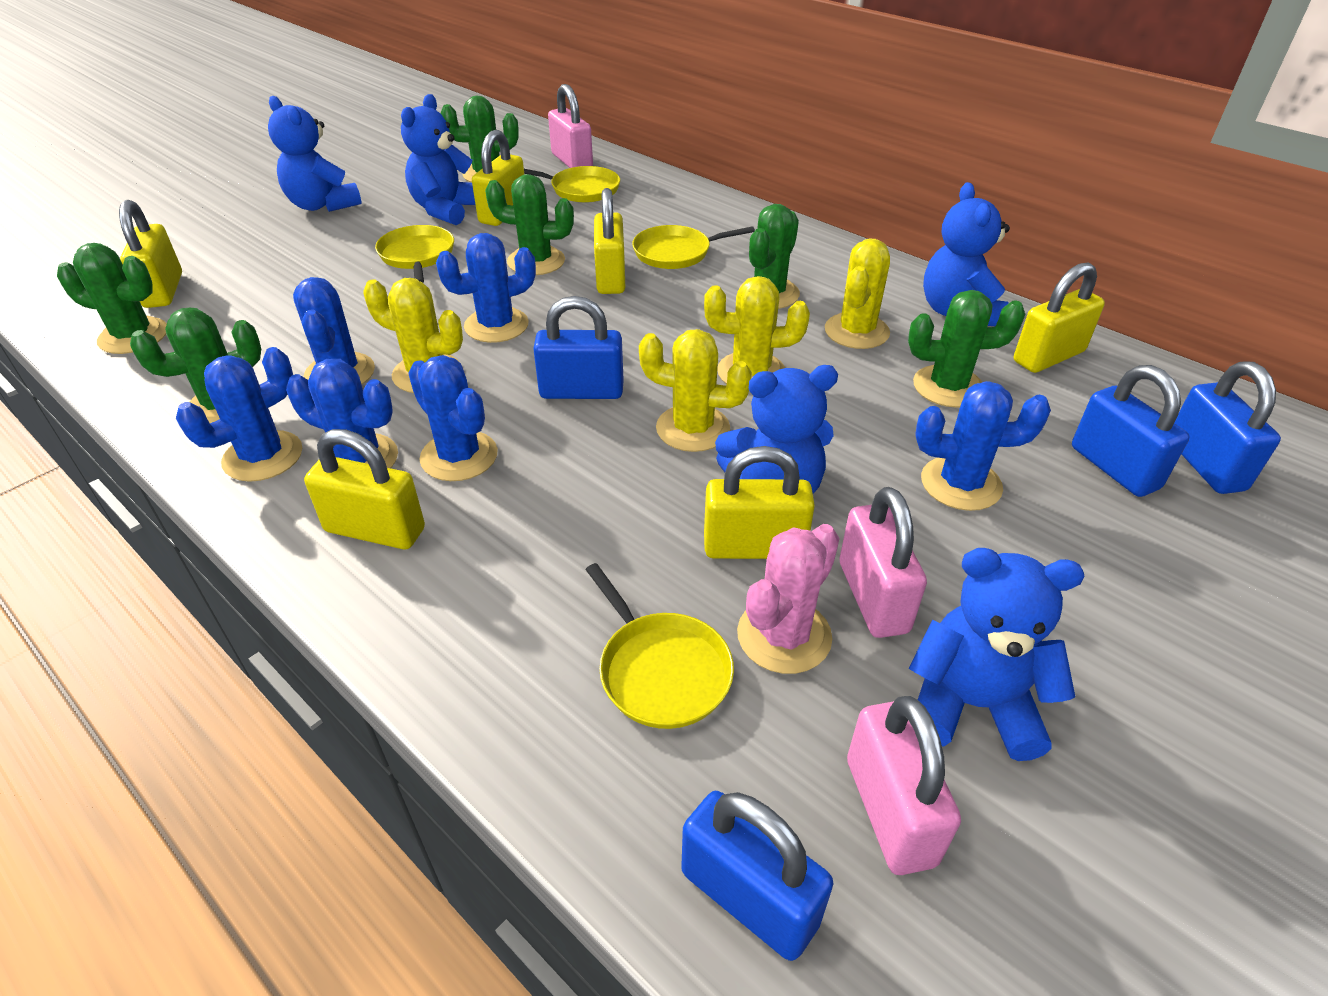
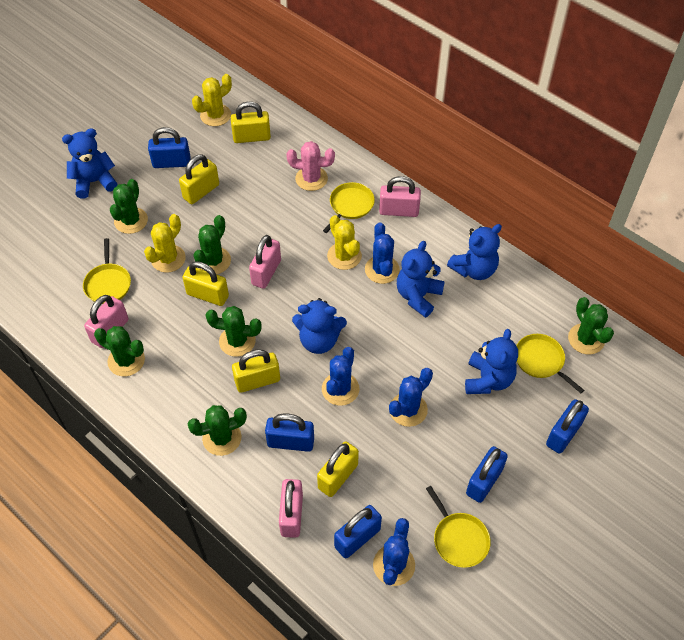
blue cactus: [176,347,302,482] [286,359,398,468] [293,277,375,385] [408,355,498,481] [436,233,536,343] [915,381,1051,511] = 6 -> [322,347,359,406] [365,222,400,284] [373,518,415,586] [389,368,433,427] = 4
blue padlock: [533,296,624,399] [681,791,833,961] [1072,365,1190,497] [1174,362,1281,494] = 4 -> [148,127,191,168] [265,414,314,452] [334,505,382,558] [466,446,508,503] [546,399,589,454] = 5
pink padlock: [548,84,593,168] [840,487,927,638] [847,696,961,875] = 3 -> [84,295,129,348] [249,235,281,289] [279,479,303,538] [379,176,421,217] = 4
yellow cactus: [364,278,463,393] [639,329,752,452] [704,276,810,392] [825,239,890,349] = 4 -> [144,214,186,273] [192,74,232,126] [327,215,362,270] = 3
yellow padlock: [119,200,182,308] [304,429,425,549] [472,130,524,226] [594,188,625,294] [704,446,815,559] [1014,263,1105,373] = 6 -> [179,154,219,204] [182,261,229,306] [231,101,271,143] [232,349,280,393] [317,441,359,497] = 5

